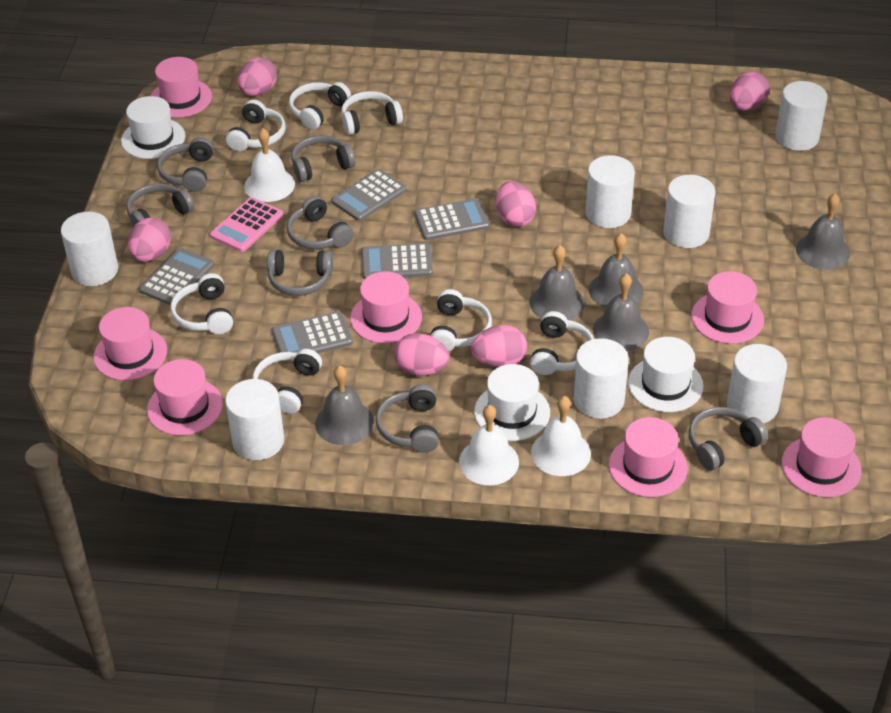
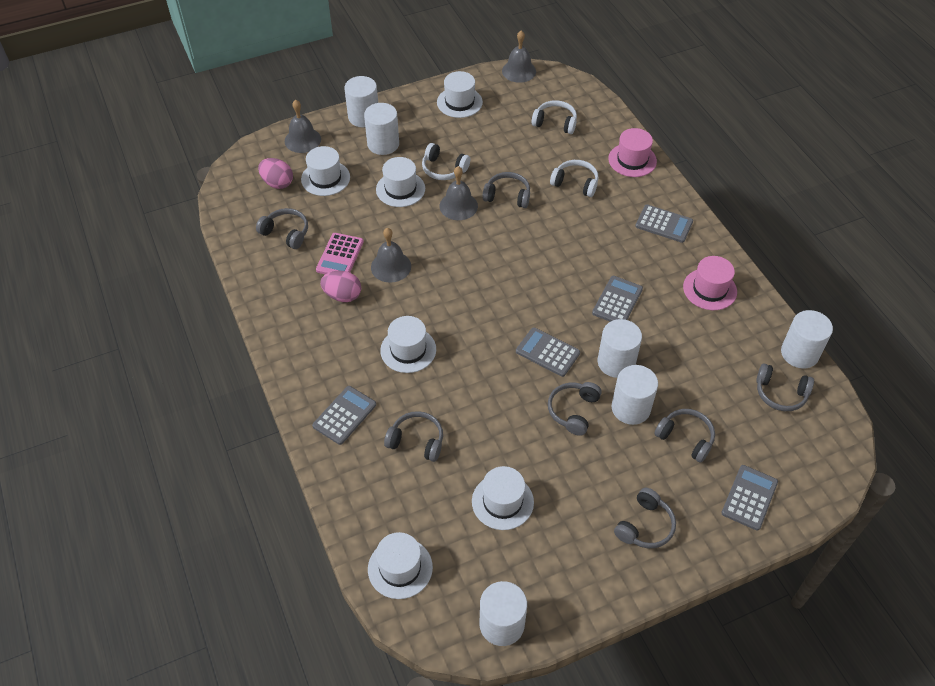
grey bell: [315,366,374,445] [530,245,584,320] [589,233,643,308] [593,273,649,351] [796,194,850,269] = 5 -> [285,100,321,153] [371,228,411,283] [439,166,478,220] [502,30,536,83] = 4
pink egg: [128,217,171,262] [238,57,277,96] [394,333,450,376] [471,325,527,367] [496,181,536,227] [730,72,769,111] = 6 -> [258,158,293,189] [320,271,361,302] = 2
pink hat: [93,307,167,381] [147,359,223,436] [151,57,212,118] [350,271,422,343] [609,417,688,497] [691,271,764,344] [782,417,861,497] = 7 -> [608,128,657,177] [683,256,737,310] = 2
white bell: [244,128,295,202] [459,405,519,485] [531,396,591,476] = 3 -> none = 0
white cylinder: [61,212,118,286] [225,379,284,460] [573,338,629,419] [585,155,635,228] [663,175,716,248] [727,344,787,423] [775,81,827,151] = 7 -> [344,76,378,127] [364,103,399,155] [479,581,527,646] [598,319,642,378] [612,365,658,425] [781,310,833,368] = 6
white hat: [121,96,185,159] [474,364,550,441] [628,337,704,412] = 3 -> [301,146,350,196] [368,532,433,599] [376,157,425,207] [380,316,436,373] [437,71,483,118] [472,466,534,530] = 6
white headphones: [171,273,233,334] [226,100,285,151] [253,349,322,414] [289,82,351,130] [341,91,403,135] [430,289,492,352] [530,311,594,375] = 7 -> [422,143,470,180] [531,100,577,134] [550,160,599,197] = 3

